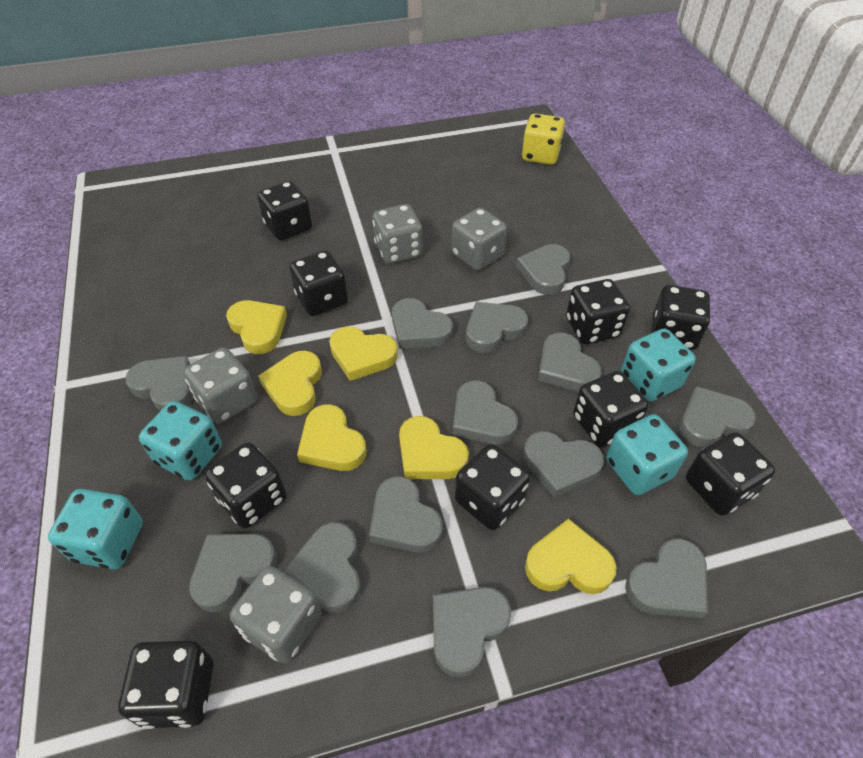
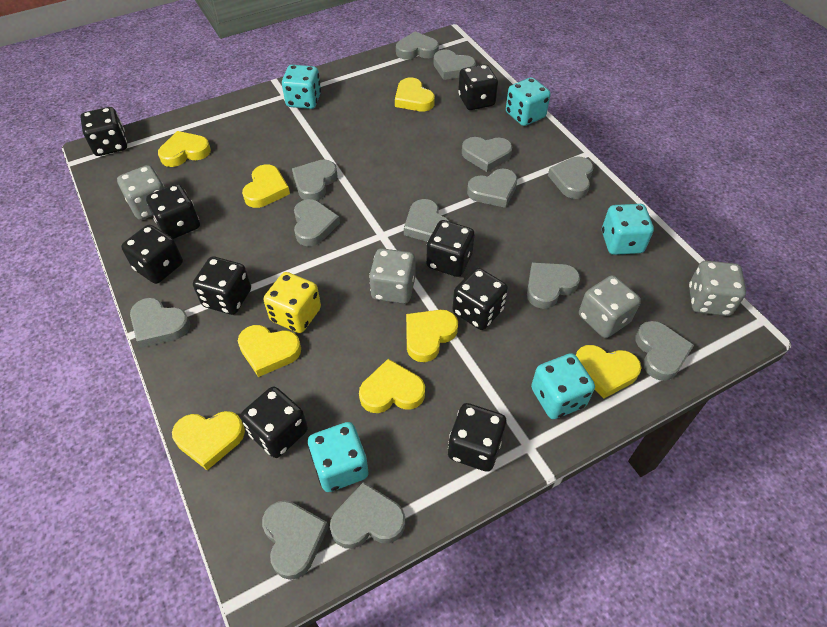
turquoise dice: [48,489,143,569] [139,401,222,481] [606,414,688,495] [621,329,696,401] = 4 -> [282,64,321,109] [308,422,368,492] [506,77,551,126] [531,353,595,419] [602,204,654,255] = 5
yellow heart: [226,300,287,354] [258,351,322,416] [297,404,366,471] [329,327,398,381] [399,416,469,479] [525,519,617,594] = 6 -> [158,131,211,167] [172,411,245,470] [238,325,301,377] [242,164,290,208] [359,359,425,413] [395,78,435,111] [406,310,458,362] [576,345,641,398] = 8

